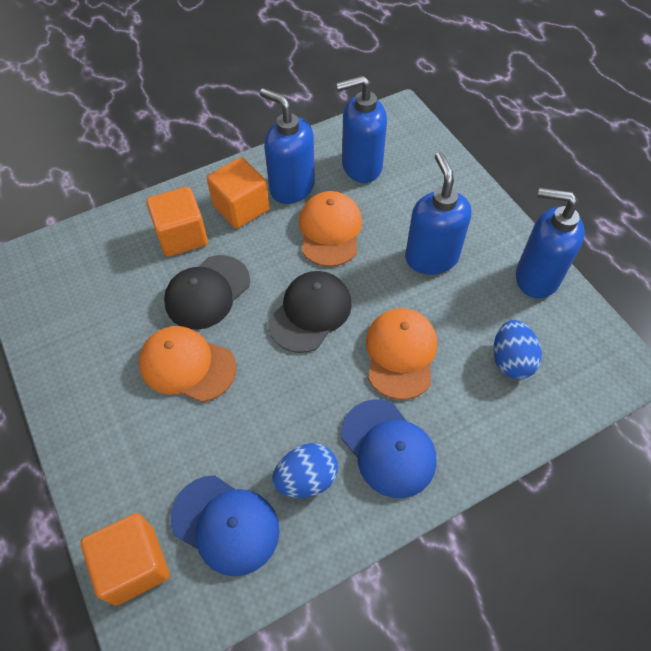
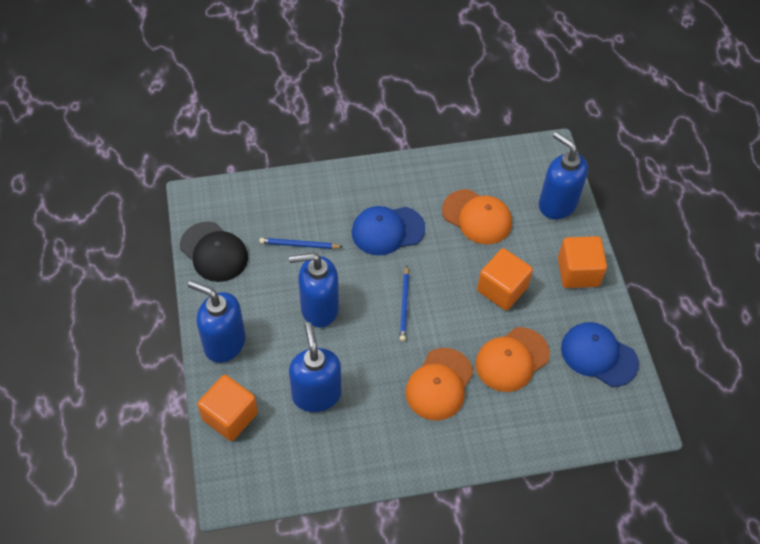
black cap: [164,255,250,329] [268,271,352,353] = 2 -> [180,222,248,282] = 1
blue egg: [272,443,338,498] [494,320,542,379] = 2 -> none = 0
blue pencil: none = 0 -> [259,238,343,249] [400,266,409,341] = 2

